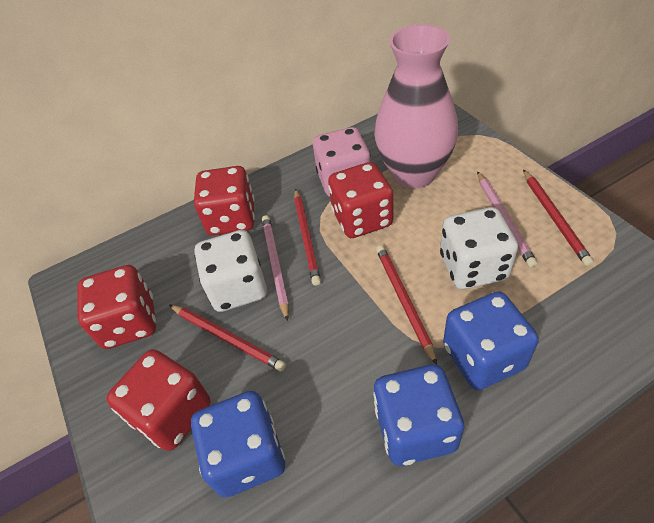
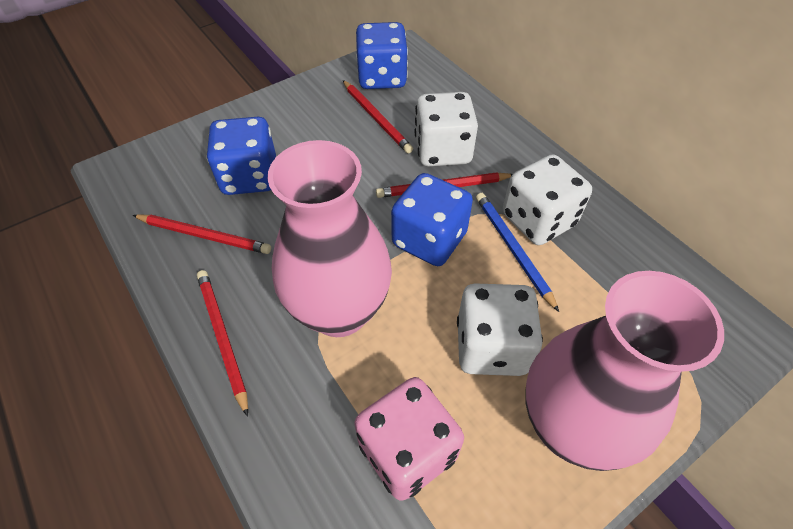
blue pencil: none = 0 -> [476,193,559,312] = 1
pink pencil: [262,215,289,321] [477,171,537,268] = 2 -> none = 0
pink vase: [374,24,458,189] = 1 -> [268,140,392,337] [525,271,724,471] = 2
red dice: [77,265,156,349] [106,349,211,451] [194,166,255,236] [328,162,393,238] = 4 -> none = 0
white dice: [195,230,267,312] [440,207,518,289] = 2 -> [415,92,478,167] [457,283,543,376] [503,154,592,245] = 3

